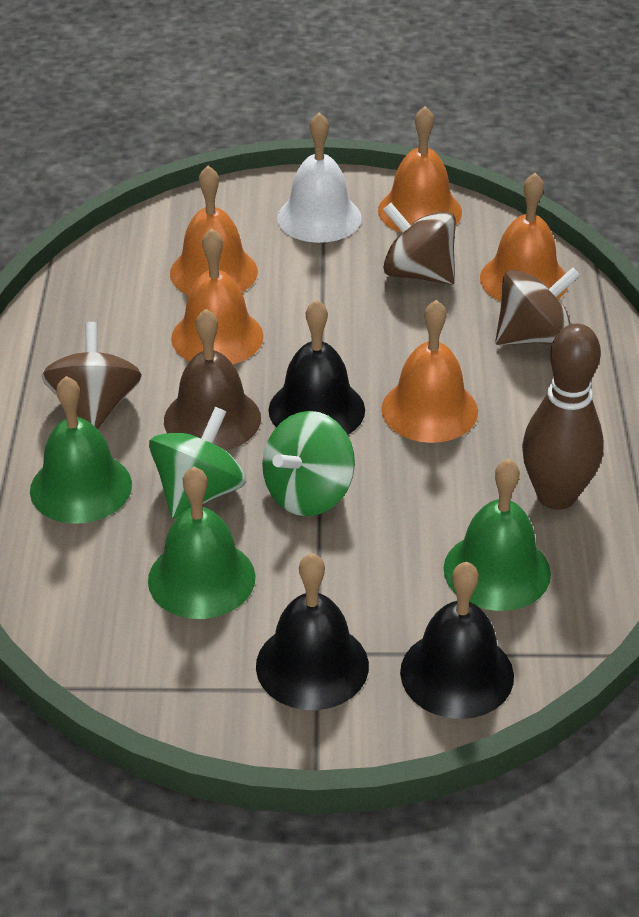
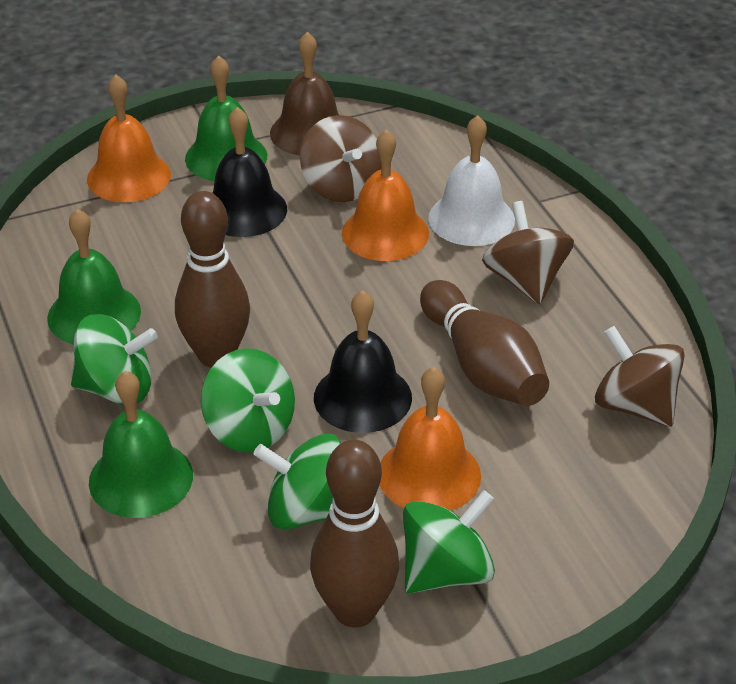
black bell: [256,553,369,710] [269,300,365,435] [400,562,514,719] = 3 -> [213,107,287,237] [314,290,412,433] = 2
brown bowling pin: [522,324,604,510] = 1 -> [175,191,250,368] [310,440,399,627] [420,280,549,406] = 3
green spinning top: [149,407,246,519] [262,411,355,516] = 2 -> [71,314,158,405] [201,348,295,453] [254,434,341,530] [403,490,495,593] = 4
orange bell: [170,166,258,295] [171,228,264,364] [378,106,462,233] [381,300,478,443] [480,173,568,302] = 5 -> [87,75,171,202] [342,129,429,261] [380,367,481,511] = 3

